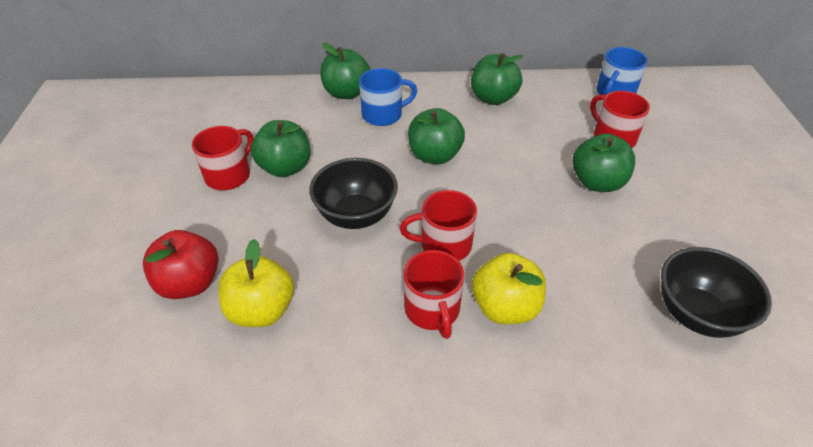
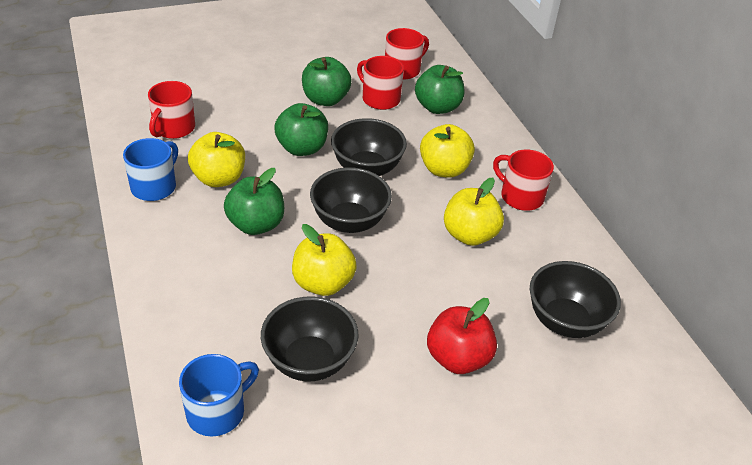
black bowl: [309,158,398,229] [661,247,772,338] = 2 -> [261,297,359,382] [310,167,392,233] [331,118,407,176] [530,261,621,338] = 4
green apple: [251,120,310,177] [320,43,370,99] [408,108,465,164] [471,53,523,105] [573,134,635,192] = 5 -> [224,168,284,235] [274,103,328,156] [302,57,351,106] [415,65,465,114] = 4
yellow apple: [218,239,294,327] [472,253,546,324] = 2 -> [188,132,245,187] [292,224,357,296] [420,124,475,178] [444,178,504,246] = 4

